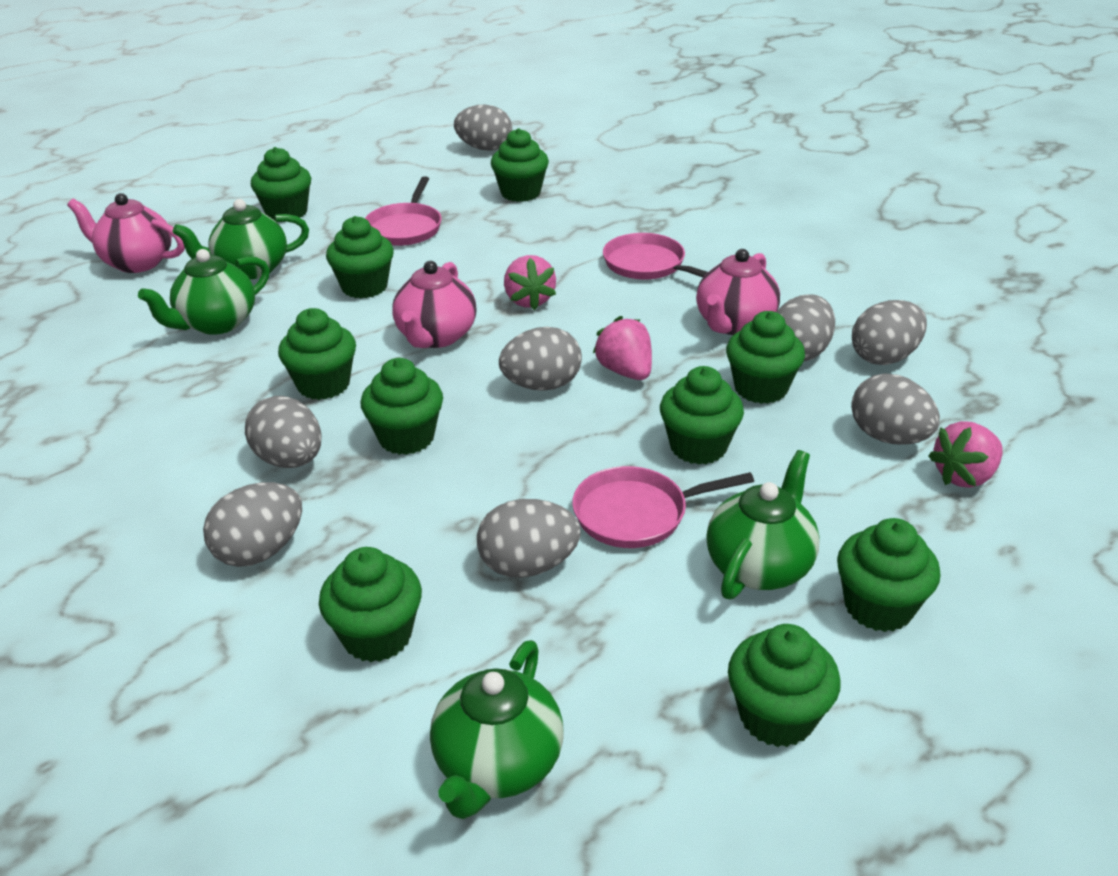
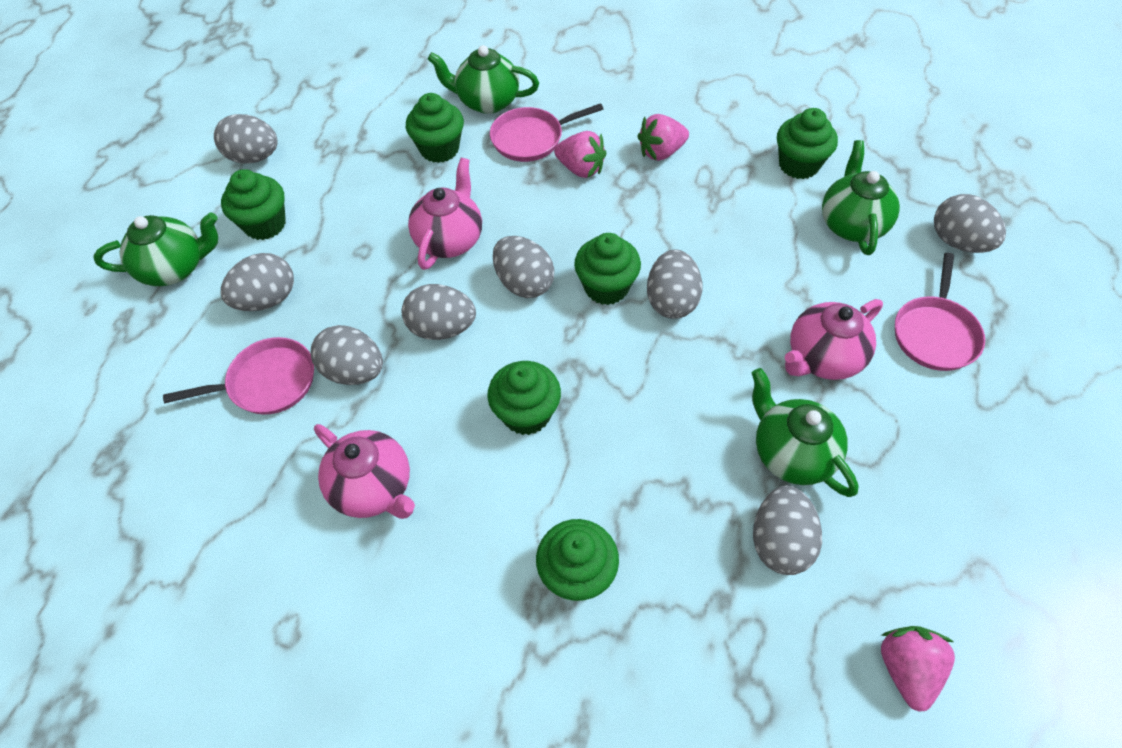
green cupcake: [251,147,311,220] [278,308,356,400] [319,547,422,662] [326,216,394,299] [361,358,443,455] [491,128,549,202] [660,366,744,465] [726,311,805,404] [728,624,841,747] [837,518,940,632] = 10 -> [221,169,286,240] [406,93,464,163] [487,361,561,435] [536,519,619,601] [574,233,641,305] [777,108,838,179] = 6

